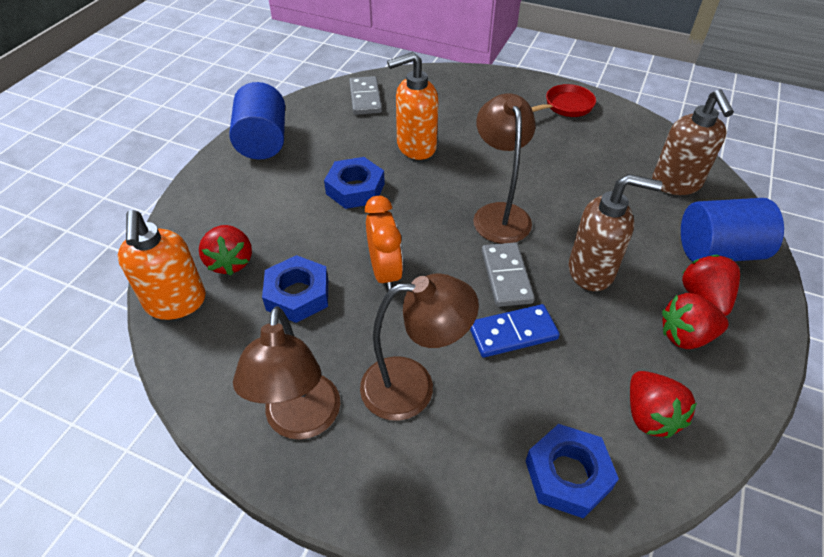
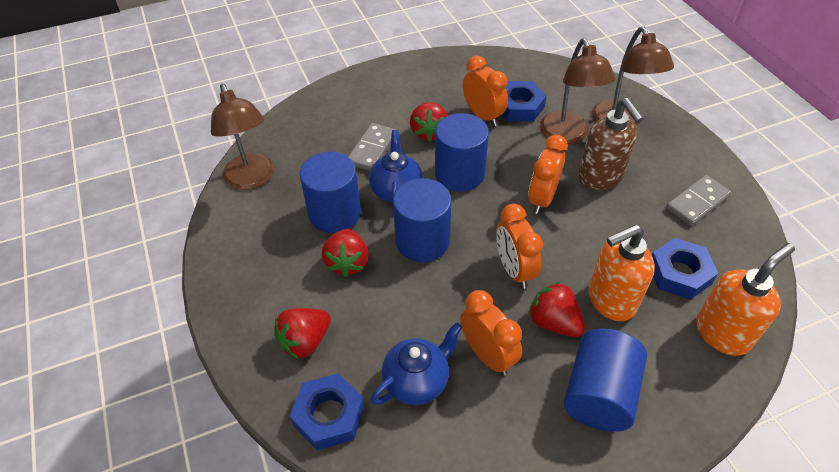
blue cylinder: [229,82,285,160] [681,198,784,262] = 2 -> [300,152,361,233] [393,178,452,262] [435,113,489,191] [564,328,647,432] = 4
blue domino: [470,304,560,357] = 1 -> none = 0
blue teapot: none = 0 -> [369,130,423,203] [371,322,463,405] = 2
brown soap dispenser: [569,174,662,291] [652,89,734,195] = 2 -> [578,98,644,190] = 1
orange clock: [365,196,403,291] = 1 -> [460,290,522,375] [463,56,508,126] [496,204,543,289] [528,135,568,214] = 4
red pan: [531,84,596,117] = 1 -> none = 0

